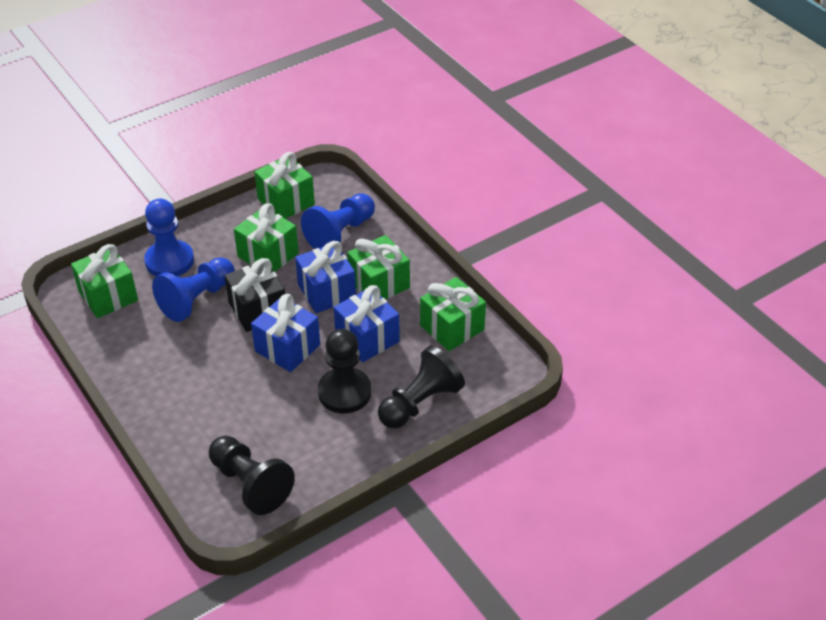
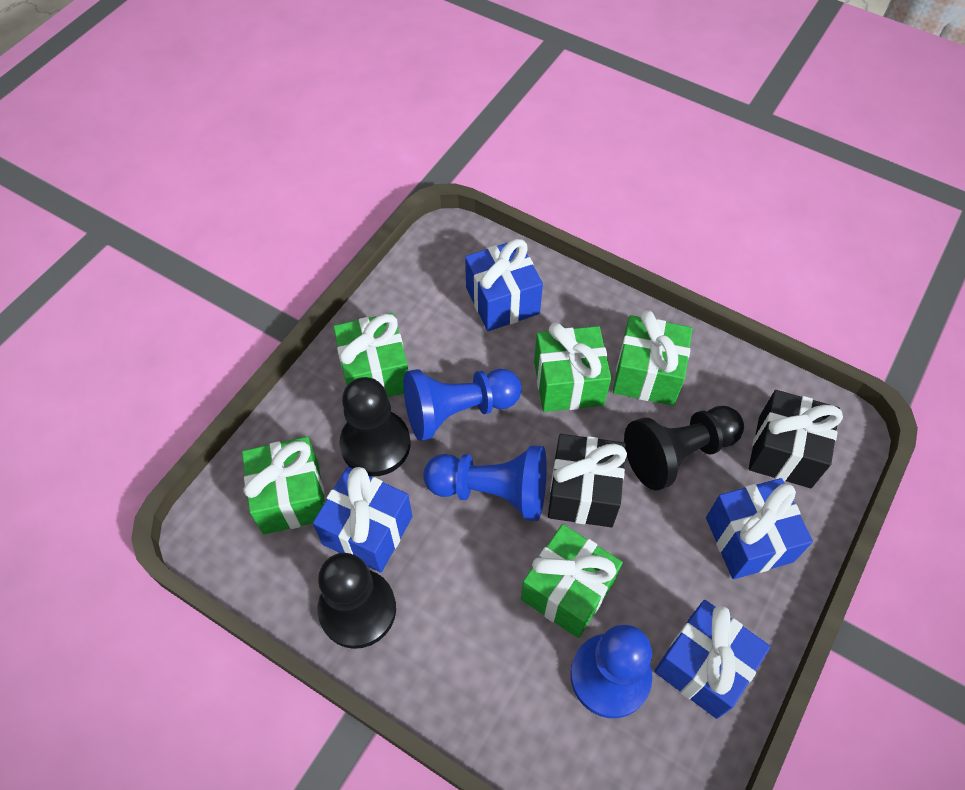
black gift: [225,258,285,332] = 1 -> [548,434,627,527] [748,390,843,488] = 2
blue gift: [251,294,320,372] [295,241,356,313] [334,285,400,362] = 3 -> [313,467,413,573] [465,239,543,331] [654,600,771,719] [706,478,813,579] = 4

